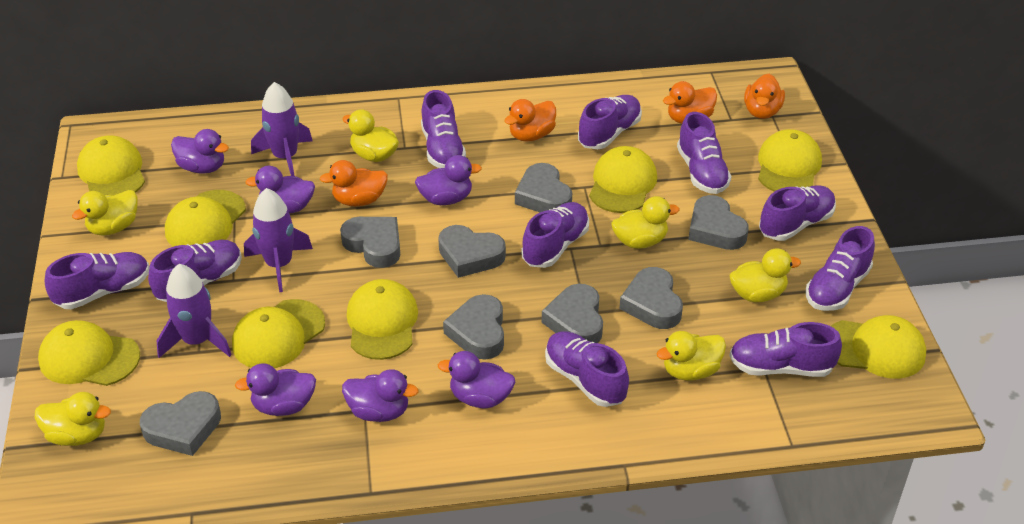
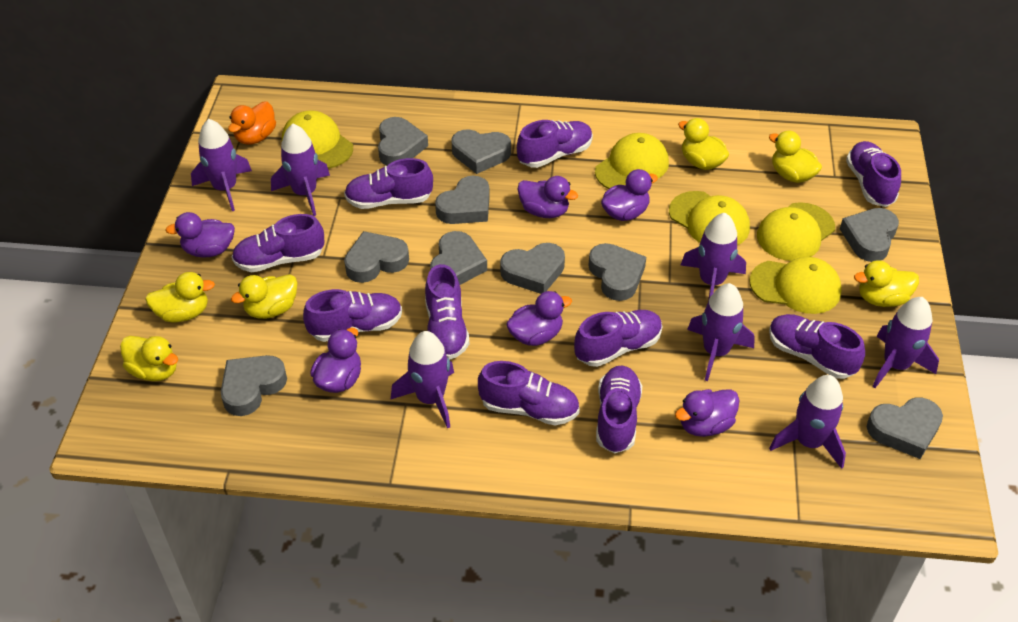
grey heart: [140,391,221,456] [340,217,400,268] [438,225,506,278] [443,294,504,359] [515,163,572,212] [542,284,603,343] [619,267,683,329] [688,195,749,250] = 8 -> [221,355,287,416] [344,231,409,283] [378,117,428,166] [430,231,487,285] [435,176,490,224] [451,129,511,174] [500,243,565,294] [588,243,646,301] [840,208,899,262] [867,398,943,459] = 10
orange duck: [320,160,388,206] [504,99,556,141] [663,81,717,124] [744,74,785,119] = 4 -> [228,101,276,145] = 1
purple rocket: [157,264,232,358] [244,188,313,292] [251,82,313,176] = 3 -> [191,119,252,211] [271,124,330,216] [391,331,454,429] [681,213,746,301] [687,283,755,381] [769,375,846,469] [872,297,939,388] = 7
yellow cap: [38,320,140,386] [77,135,145,195] [165,190,246,247] [232,299,325,368] [347,279,418,360] [589,146,657,213] [758,129,822,192] [831,315,926,379] = 8 -> [282,110,353,169] [595,133,669,189] [669,191,750,246] [749,257,842,314] [757,202,835,261] = 5

